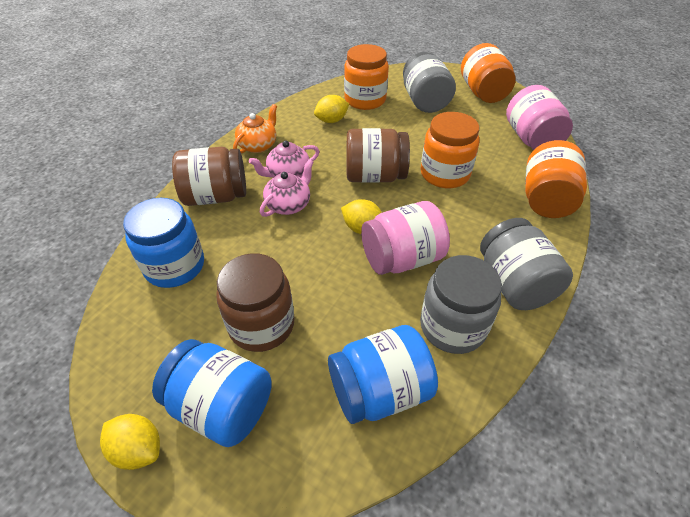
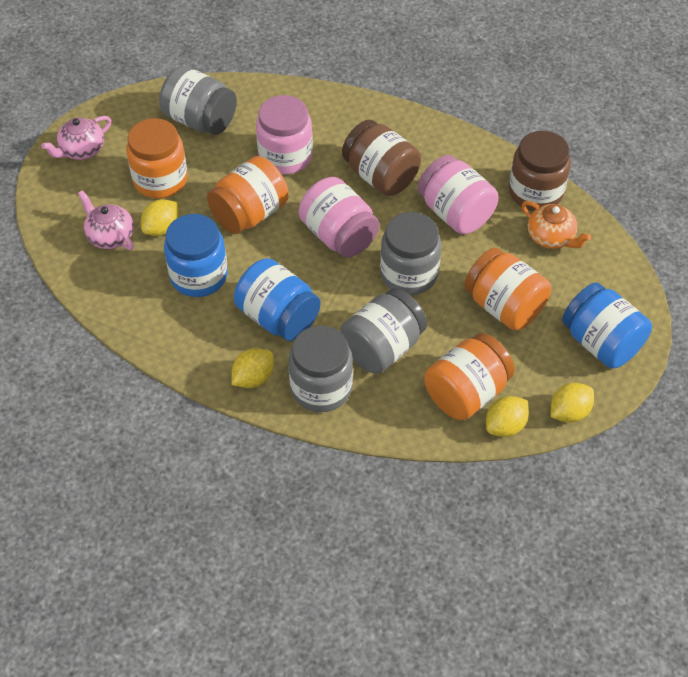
brown jar: [172,147,246,206] [216,253,294,352] [347,128,410,183] = 3 -> [342,120,421,196] [509,131,571,211] = 2
grey jar: [403,52,456,113] [420,255,502,354] [480,218,573,310] = 3 -> [159,66,237,135] [288,326,353,412] [340,288,427,374] [380,212,441,295] = 4
pink jar: [361,201,450,275] [506,85,573,150] = 2 -> [256,95,313,175] [299,177,379,258] [418,155,498,234] = 3
yellow lemon: [100,414,160,470] [314,95,349,123] [341,199,382,234] = 3 -> [141,199,179,236] [231,348,274,388] [486,396,529,437] [551,383,594,423] = 4

